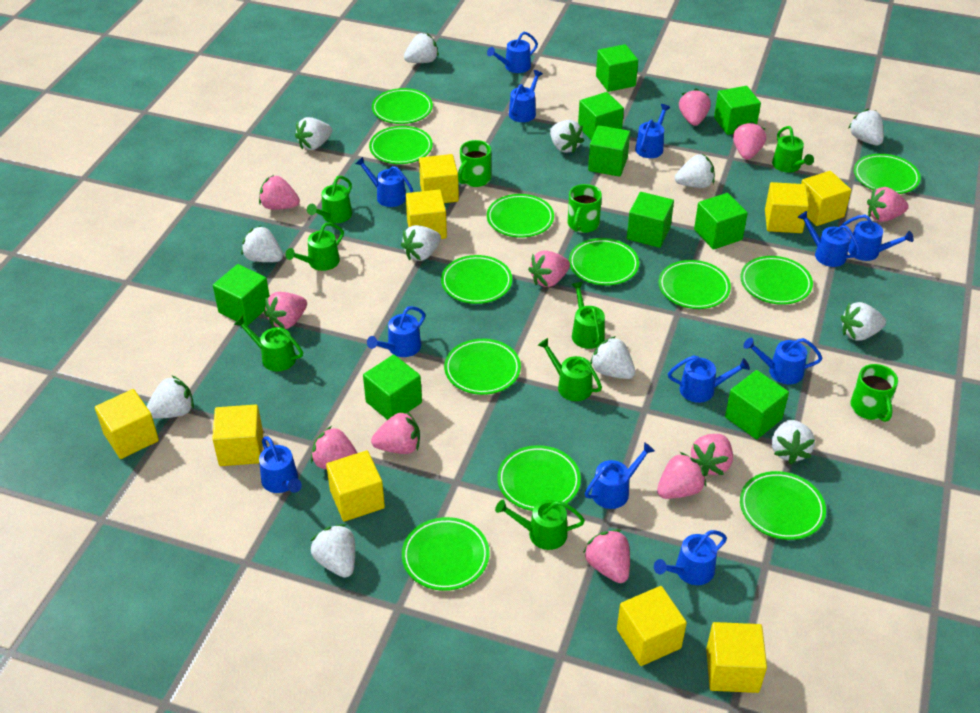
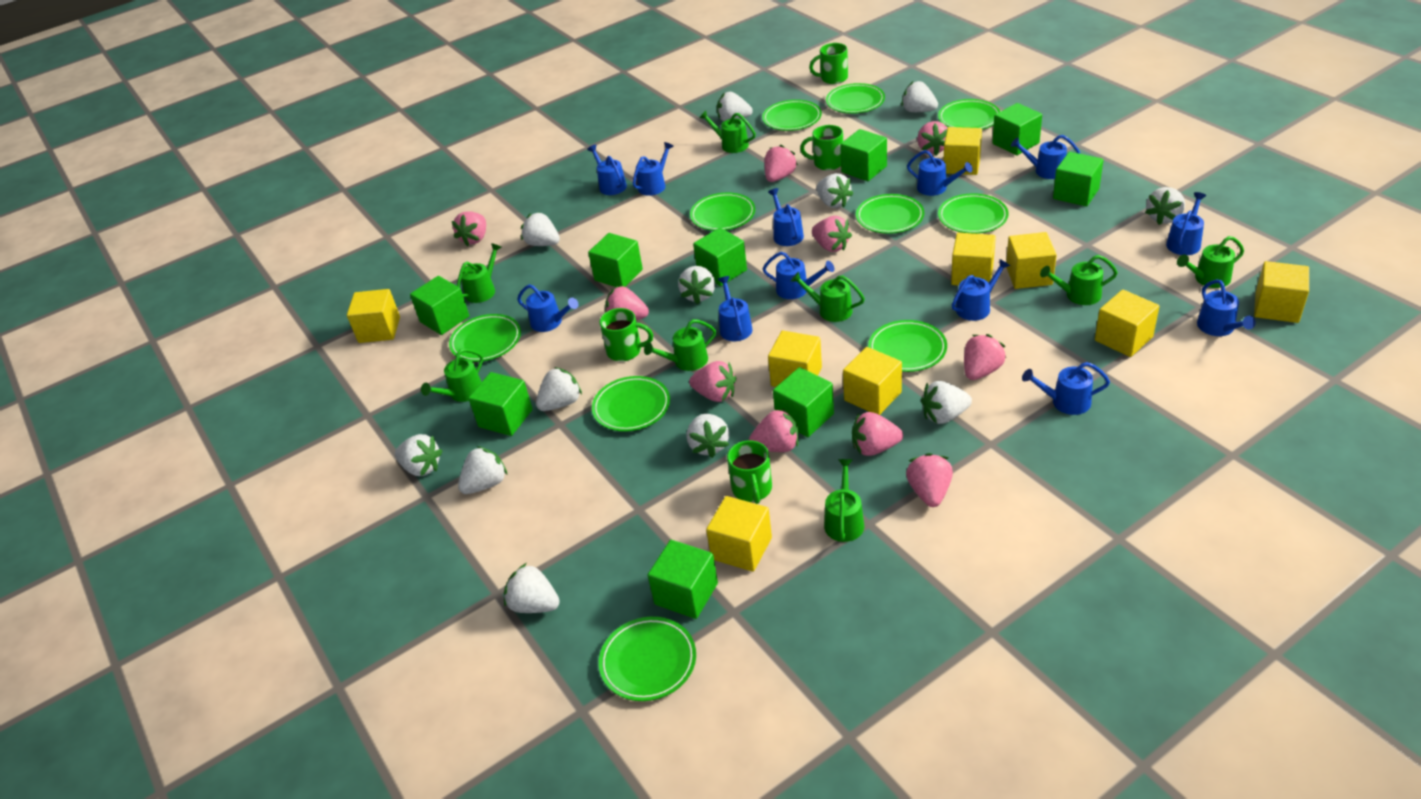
green mug: [458,140,491,187] [568,184,602,233] [850,364,898,422] = 3 -> [599,308,653,362] [727,440,772,504] [800,125,843,170] [809,43,848,84] = 4
green plate: [369,126,433,164] [372,88,433,124] [402,517,489,591] [441,255,512,304] [444,339,521,395] [487,194,554,238] [497,445,581,511] [569,238,639,285] [659,260,731,309] [740,256,813,305] [740,471,826,540] [854,154,921,194] = 12 -> [449,314,521,362] [592,376,670,431] [599,617,696,701] [690,193,755,231] [762,100,822,131] [826,83,885,114] [856,194,924,234] [868,320,947,372] [938,99,1000,130] [938,193,1008,234] = 10
green watering can: [234,316,303,371] [286,222,344,271] [307,176,352,223] [495,500,585,550] [538,338,602,401] [571,282,605,349] [772,126,814,172] = 7 -> [421,349,484,402] [457,243,501,303] [644,319,716,371] [699,111,756,153] [791,272,865,322] [824,459,864,542] [1040,255,1118,305] [1177,236,1244,288] = 8
pink strawberry: [259,175,300,210] [264,292,307,329] [311,426,357,469] [371,411,420,454] [528,250,570,287] [583,529,630,583] [657,452,706,499] [679,88,711,126] [691,434,733,476] [733,121,766,160] [867,187,909,222] = 11 -> [452,211,486,246] [605,286,649,320] [689,361,736,402] [749,408,799,452] [764,145,798,182] [812,216,852,252] [852,412,903,456] [906,453,953,507] [917,121,947,155] [964,334,1006,380] = 10

